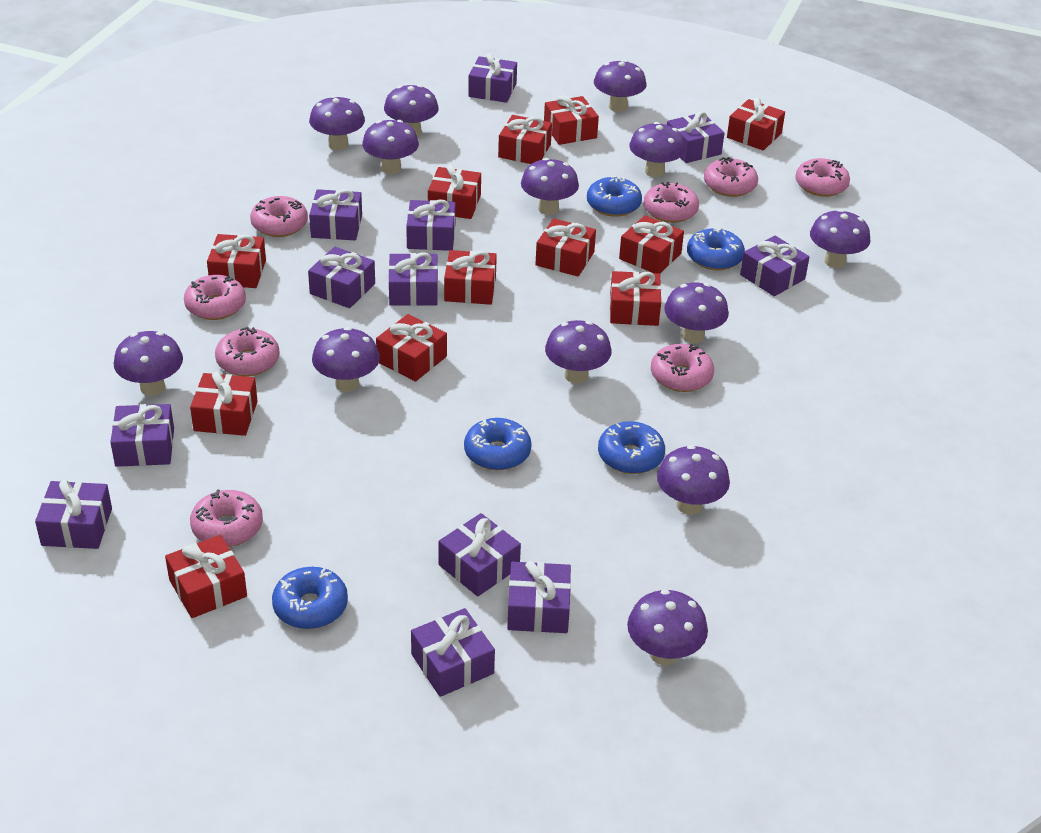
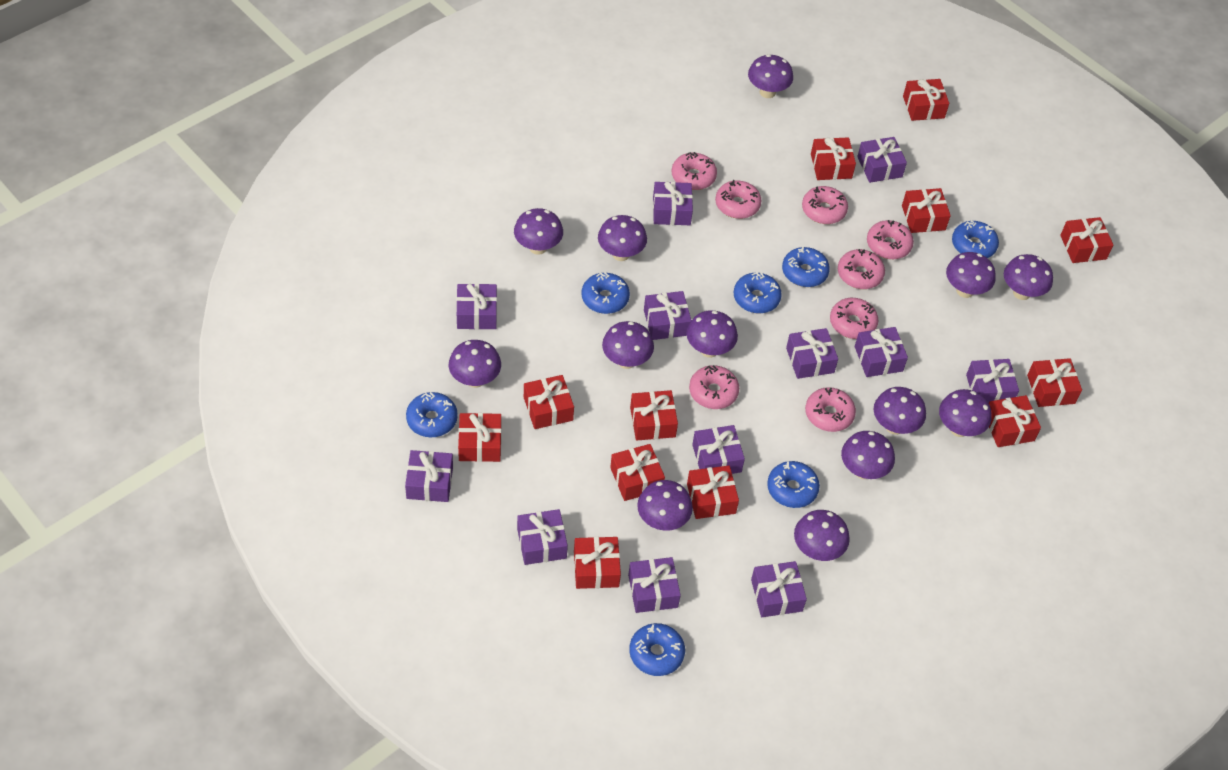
blue donut: [272,567,348,629] [464,418,531,470] [587,176,642,217] [598,421,665,474] [687,227,745,271] = 5 -> [406,392,458,437] [582,272,630,314] [629,623,685,676] [733,272,782,313] [767,461,820,508] [782,247,830,287] [952,220,999,258] = 7

